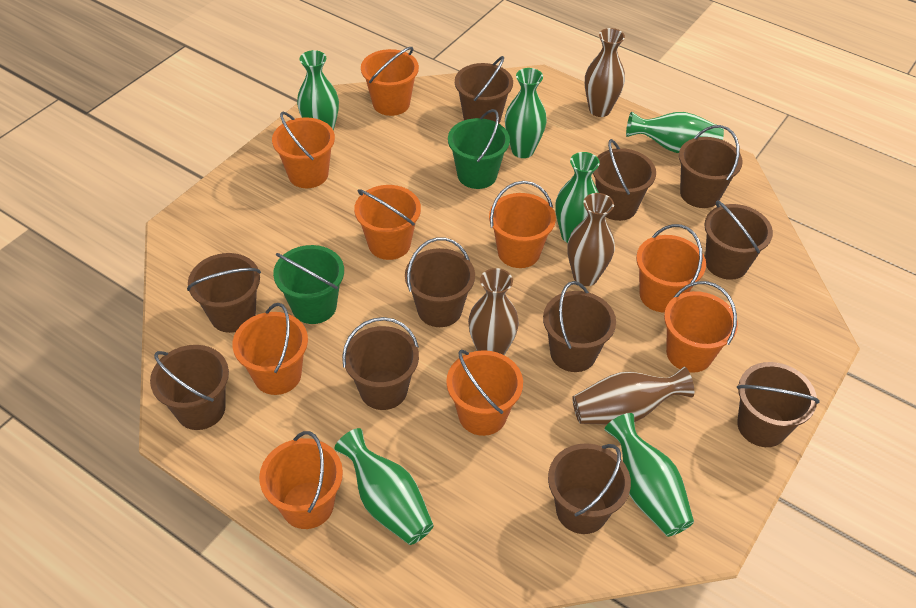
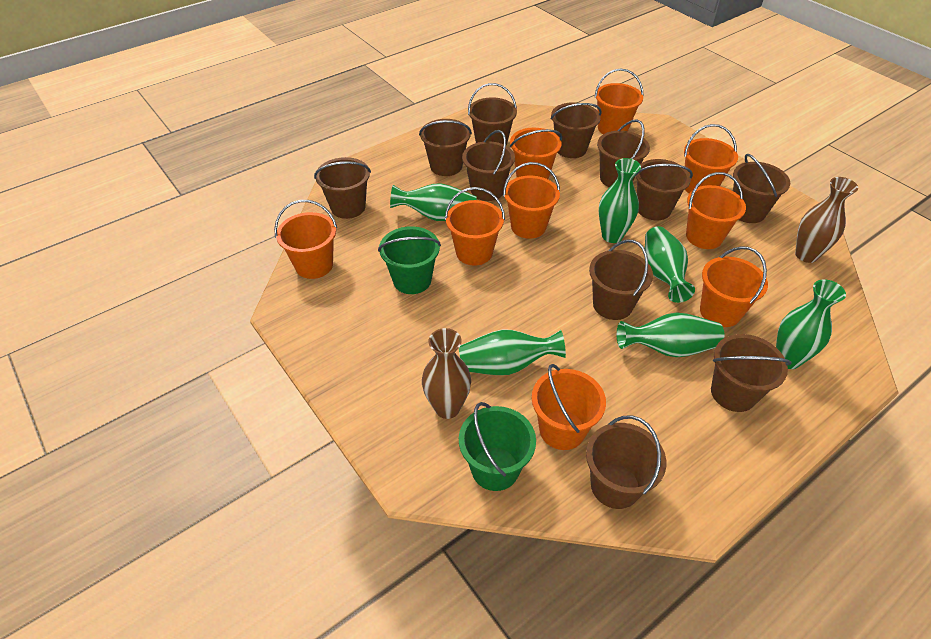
brown vase: [468,268,519,355] [568,193,615,286] [572,367,694,425] [585,28,625,117] = 4 -> [422,328,471,419] [795,177,858,263] = 2

